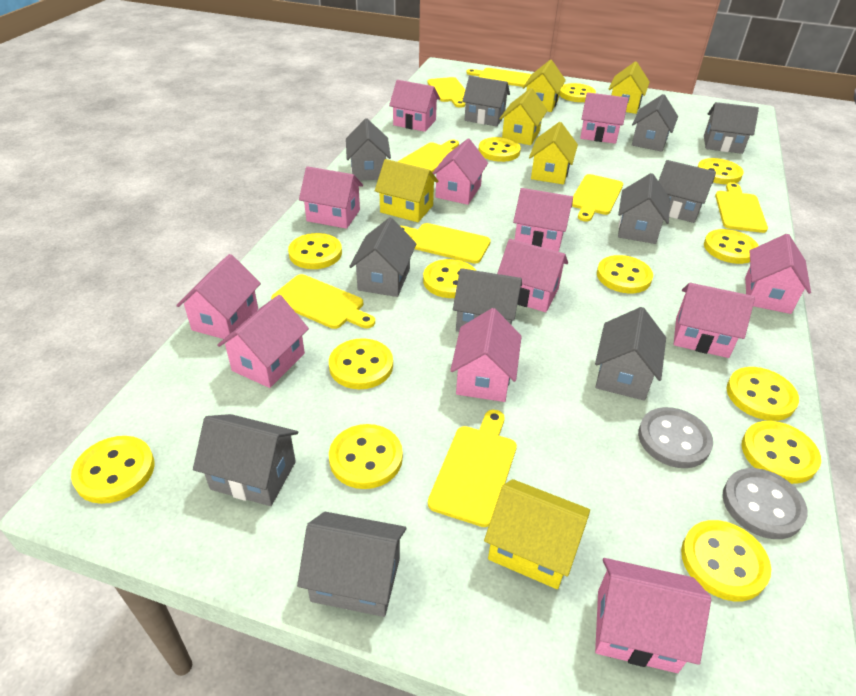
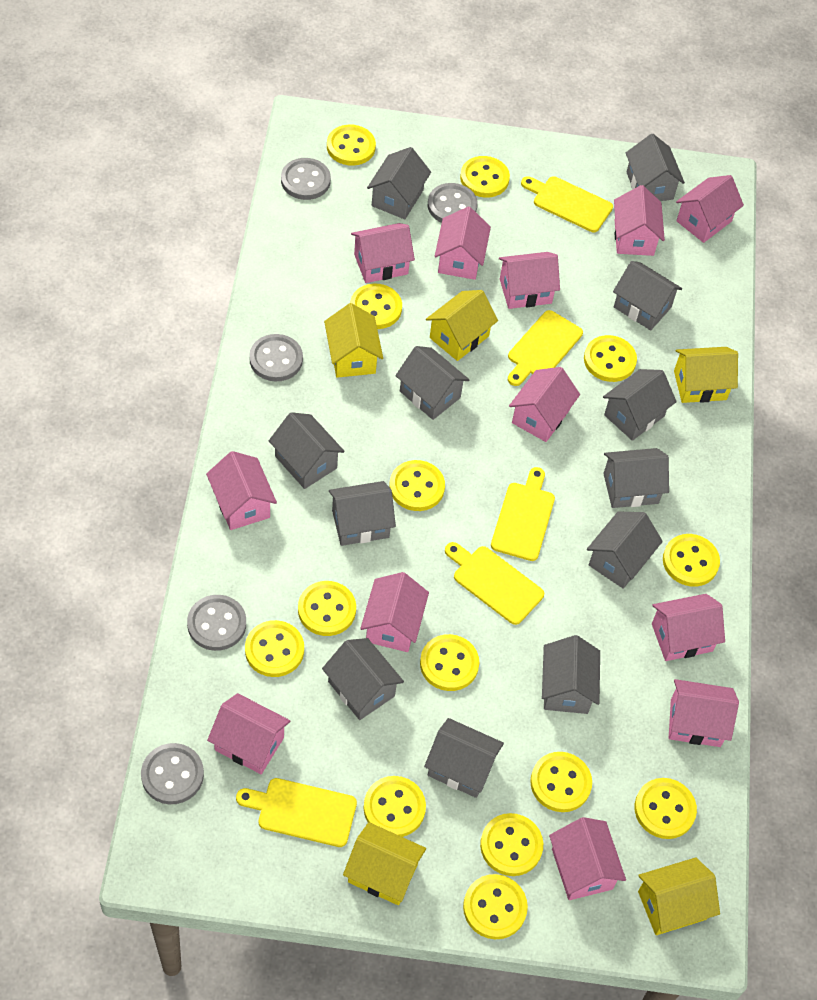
grey button: [638,407,713,468] [723,468,808,539] = 2 -> [141,743,204,804] [187,595,246,651] [249,334,303,381] [281,158,331,200] [428,183,478,223] = 5
grey house: [193,414,298,506] [297,512,406,617] [346,118,391,180] [349,217,416,297] [453,268,522,332] [462,76,510,126] [595,307,666,401] [618,173,670,244] [632,94,678,152] [659,160,716,223] [704,102,759,154] = 11 -> [269,412,345,489] [322,638,404,720] [329,481,396,546] [367,147,431,219] [395,346,469,420] [424,718,504,798] [542,635,600,714] [587,512,663,589] [603,369,677,441] [603,448,669,508] [613,261,682,330] [626,134,685,201] = 12
yellow button: [71,436,155,504] [288,233,342,269] [329,338,393,389] [329,424,403,489] [423,259,476,298] [479,137,521,162] [559,83,596,102] [597,255,653,293] [681,520,771,601] [698,158,744,184] [704,229,758,264] [727,367,799,421] [742,421,821,484] = 13 -> [245,620,304,677] [298,581,356,636] [327,125,376,166] [350,284,402,329] [364,776,426,837] [389,460,445,511] [420,634,479,691] [460,156,510,198] [463,874,528,939] [480,813,543,876] [530,752,592,812] [584,335,637,382] [635,778,697,839] [663,534,720,587] = 14
yellow cutting board: [271,274,375,329] [397,140,459,172] [400,223,491,264] [427,77,465,108] [428,410,517,527] [466,68,531,87] [572,174,623,222] [715,182,768,233] = 8 -> [236,778,357,847] [445,542,544,625] [491,467,555,561] [508,310,583,386] [521,176,613,232] = 5
yellow house: [375,159,438,222] [484,479,590,589] [499,88,548,145] [523,60,566,112] [529,122,578,185] [609,61,650,114] = 6 -> [324,303,383,378] [343,822,426,905] [426,290,498,361] [638,857,720,935] [674,347,738,403] = 5

